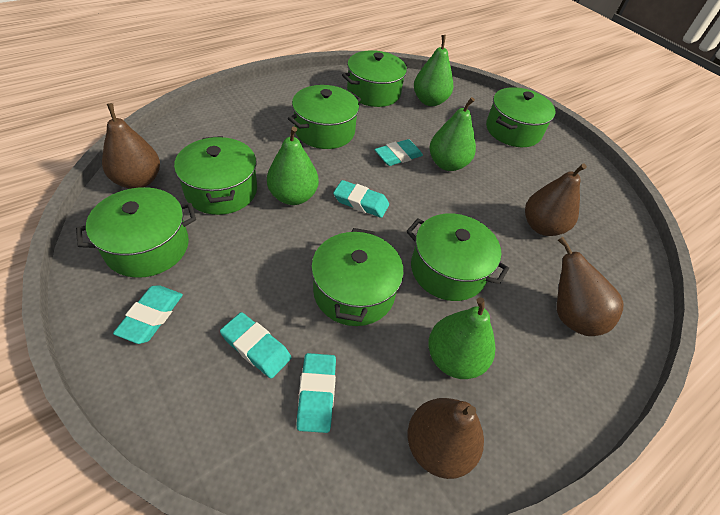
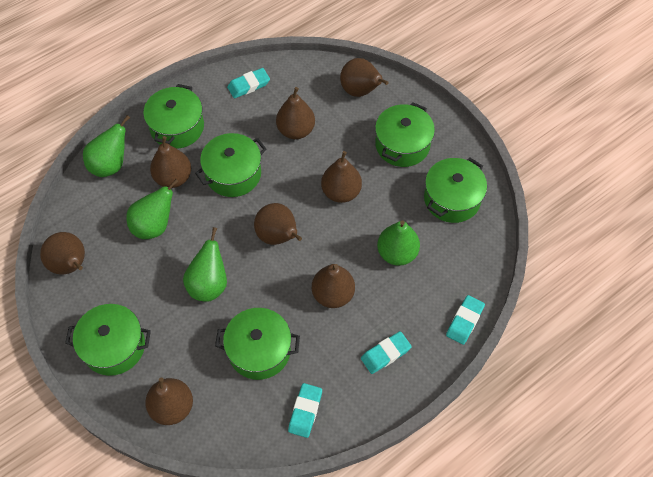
brown pear: [102,103,160,189] [407,398,484,479] [525,163,587,236] [557,237,624,336] = 4 -> [40,232,85,275] [145,378,193,425] [150,136,191,188] [254,203,302,245] [276,87,315,139] [312,264,355,308] [321,151,362,203] [340,58,389,97] = 8
green pot: [76,187,196,278] [174,136,257,215] [288,85,361,149] [311,228,404,326] [342,50,410,107] [406,213,509,301] [486,87,556,147] = 7 -> [65,304,151,376] [143,84,204,149] [195,133,267,197] [215,308,300,380] [375,102,435,167] [424,158,487,223] = 6
turquoise eraser: [113,285,183,344] [220,312,292,379] [296,353,336,433] [333,180,389,218] [374,139,423,166] = 5 -> [227,68,270,99] [288,383,322,438] [361,331,412,374] [446,295,485,345] = 4

